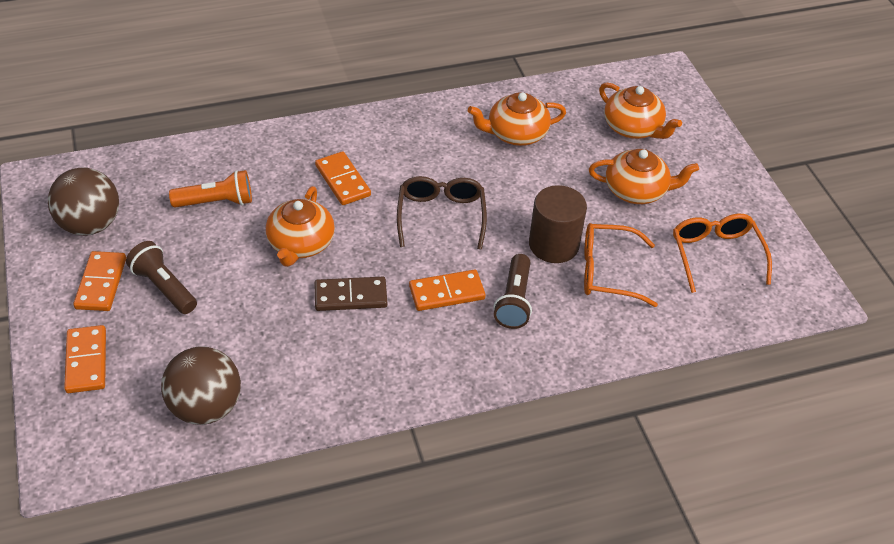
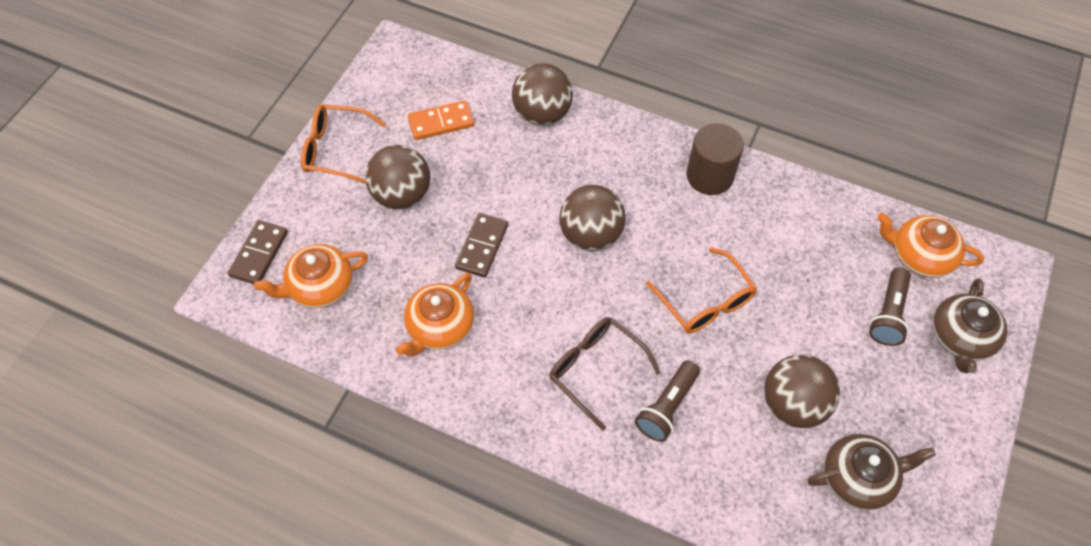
brown ball: [48,167,119,236] [161,346,241,425] = 2 -> [365,145,431,210] [512,63,573,126] [559,185,626,251] [764,354,840,428] = 4
brown domino: [314,277,387,311] = 1 -> [228,220,288,284] [455,213,508,278] = 2
brown teapot: none = 0 -> [808,434,936,510] [933,278,1007,373] = 2
orange domino: [64,325,106,393] [73,251,126,311] [315,151,371,205] [409,270,486,311] = 4 -> [408,100,474,140] = 1
orange flashlight: [169,170,252,207] = 1 -> none = 0
orange teapot: [266,186,335,267] [468,92,566,146] [589,149,699,204] [599,83,682,139] = 4 -> [254,244,368,308] [396,273,474,357] [877,213,984,278] = 3

